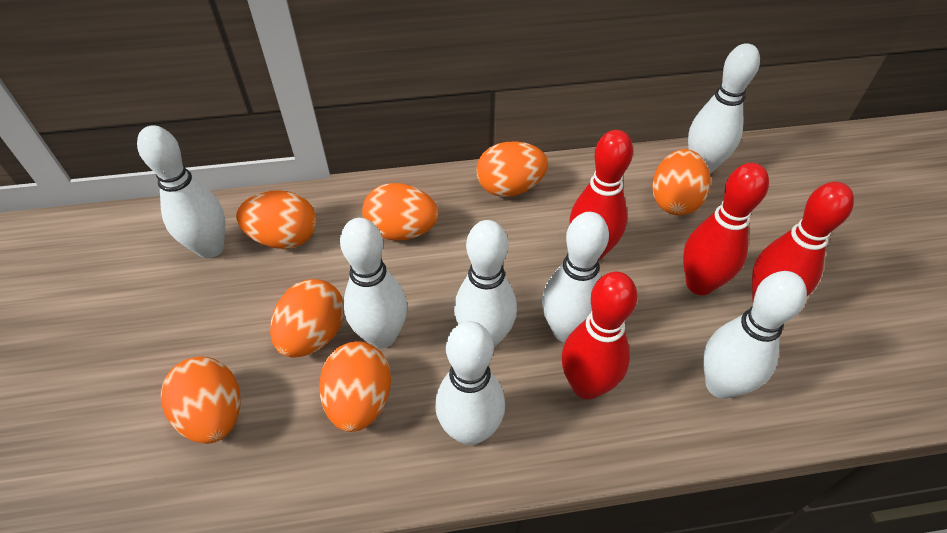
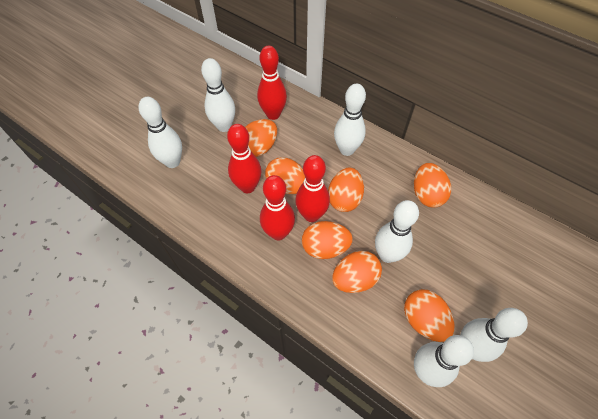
white bowling pin: [137,125,225,259] [340,218,407,349] [435,321,505,445] [454,220,517,347] [542,212,609,342] [688,43,760,174] [703,271,807,399] = 7 -> [139,97,182,168] [201,58,235,132] [334,84,366,156] [375,200,419,263] [414,335,474,387] [460,308,528,362] = 6

